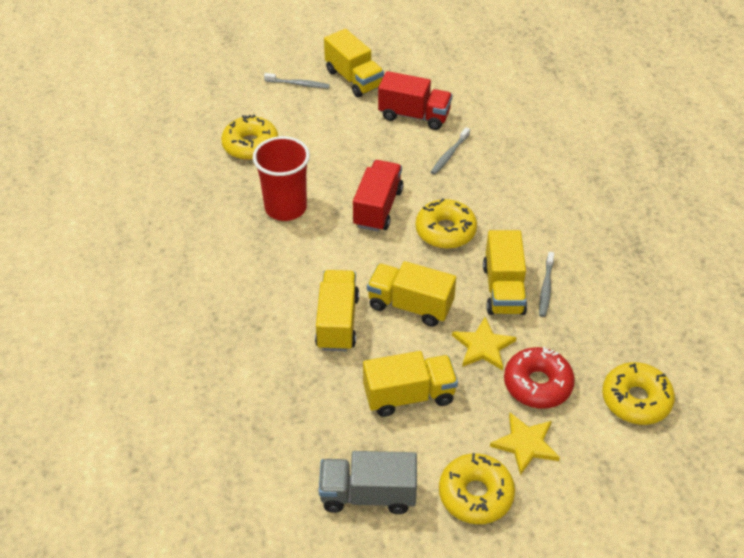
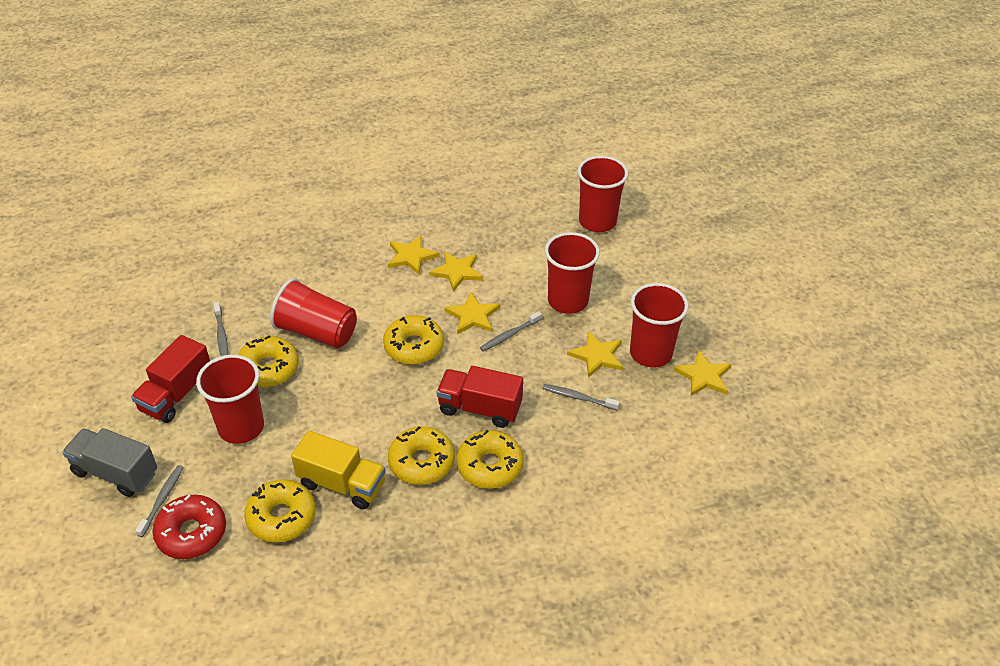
grey toothbrush: [264,73,330,89] [431,127,470,175] [539,252,554,317] = 3 -> [135,465,184,537] [214,302,228,356] [480,311,542,351] [542,384,620,410] = 4
red cup: [253,136,310,221] = 1 -> [196,354,264,444] [270,278,357,348] [545,232,600,314] [577,156,628,232] [630,283,689,367] = 5
yellow donut: [221,115,278,160] [416,198,477,249] [439,453,515,524] [602,362,675,425] = 4 -> [238,335,299,387] [244,479,316,543] [383,315,444,365] [388,426,455,485] [456,430,524,489] = 5
yellow star: [452,317,517,370] [490,413,560,475] = 2 -> [388,235,440,275] [429,251,483,292] [444,292,500,334] [567,331,623,378] [673,350,732,396] = 5
yellow truck: [315,270,359,351] [324,29,384,97] [363,351,458,417] [367,261,456,327] [483,230,527,315] = 5 -> [291,431,386,509] = 1

